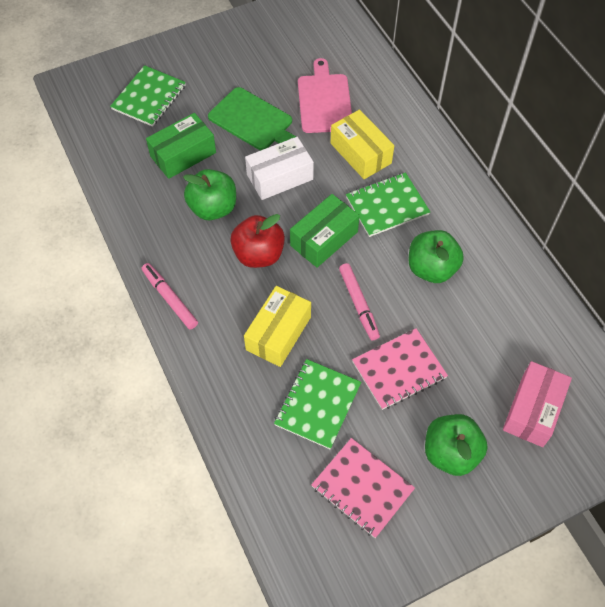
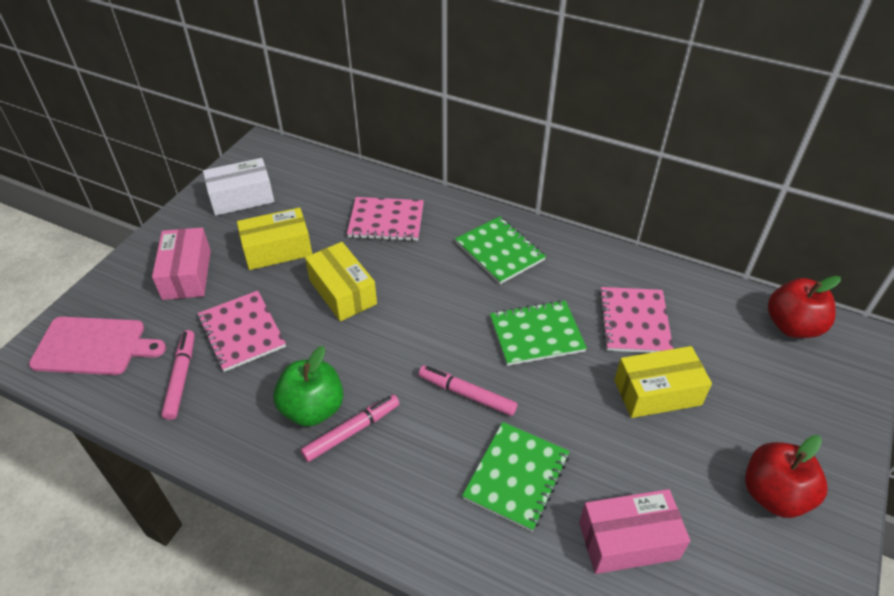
green apple: [183,169,236,220] [408,230,464,283] [425,414,488,476] = 3 -> [273,346,343,427] = 1
green box: [146,113,216,179] [290,194,360,268] = 2 -> none = 0
green cutting board: [208,87,296,150] = 1 -> none = 0
pink box: [503,361,572,447] = 1 -> [152,228,211,300] [579,489,690,574] = 2
pink marker: [142,263,198,330] [339,263,380,340] = 2 -> [161,330,195,420] [301,394,400,462] [418,365,517,416] = 3
pink notebook: [311,438,415,538] [352,328,448,410] = 2 -> [198,291,286,372] [347,197,424,241] [599,287,673,353] = 3
red apple: [230,214,285,268] = 1 -> [745,435,827,518] [768,276,841,338] = 2
yellow box: [244,286,311,367] [330,110,394,179] = 2 -> [237,208,312,270] [305,242,377,321] [614,346,712,418] = 3

